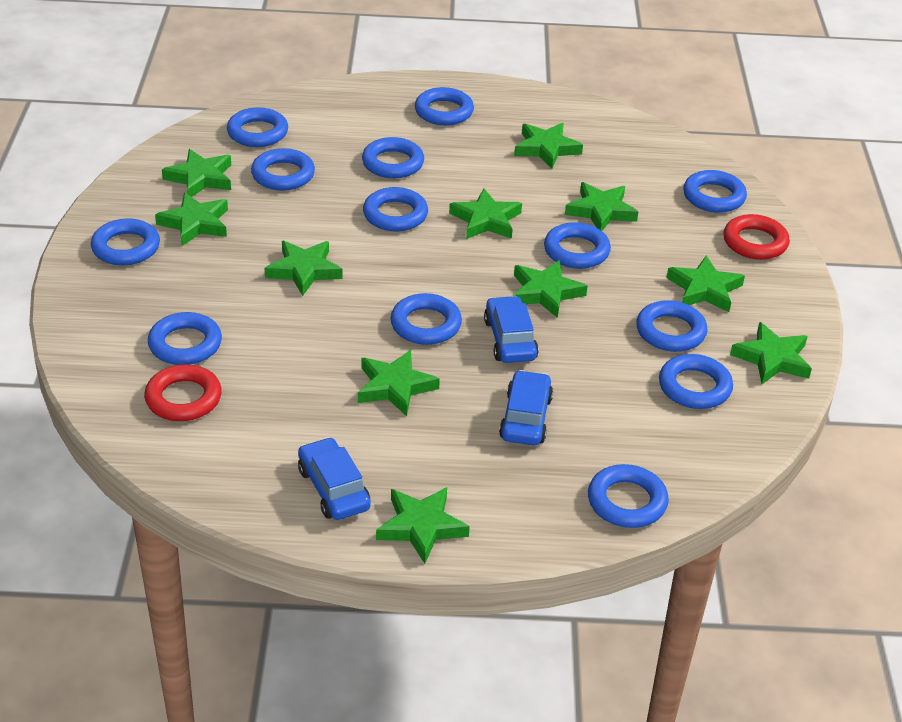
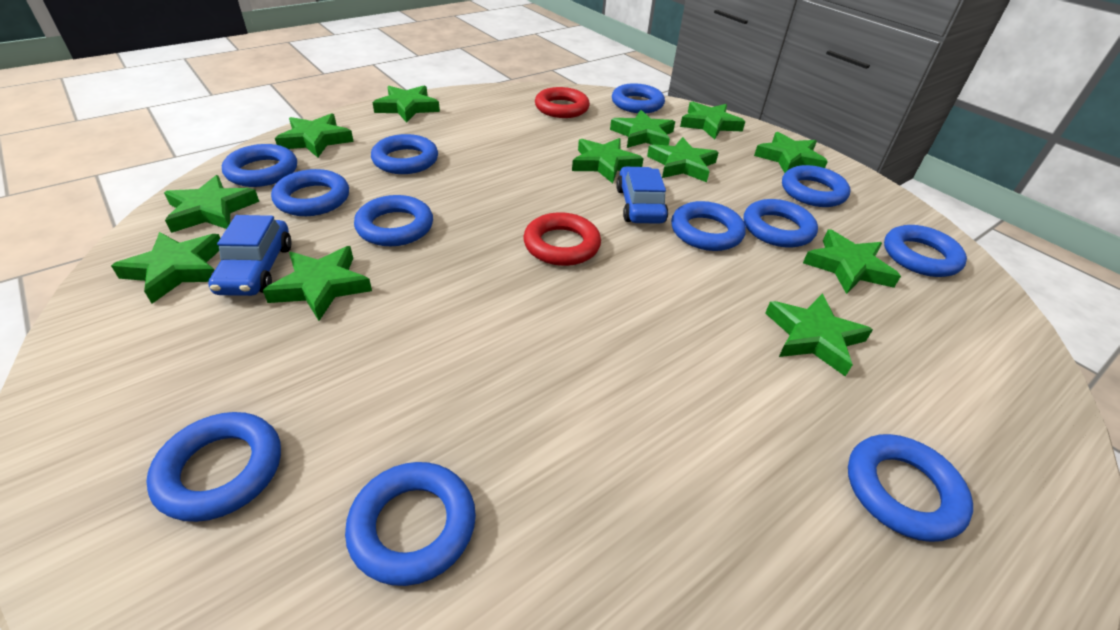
blue car: [298,437,371,520] [484,296,539,363] [499,370,553,445] = 3 -> [208,215,292,296] [616,167,668,224] = 2
blue ring: [91,218,160,265] [148,312,222,365] [227,107,288,147] [251,148,315,191] [362,137,424,178] [363,187,428,231] [391,293,462,345] [415,87,474,125] [544,222,611,269] [588,464,669,528] [636,300,707,352] [659,354,733,409] [683,170,747,213] = 13 -> [146,412,281,522] [222,144,297,187] [271,169,349,216] [345,462,476,586] [354,195,433,246] [371,134,438,174] [612,83,665,113] [671,201,746,251] [744,199,818,248] [782,165,850,207] [848,434,973,542] [884,225,967,277] = 12
green star: [155,192,228,246] [162,149,231,197] [265,241,343,296] [358,350,440,416] [376,487,470,563] [449,189,522,239] [513,260,588,318] [514,123,583,169] [565,182,638,231] [667,256,745,312] [730,322,812,384] = 11 -> [111,232,220,304] [164,175,259,233] [263,246,372,321] [275,113,354,158] [372,85,440,123] [572,138,644,183] [610,110,675,148] [647,137,719,182] [680,101,745,140] [754,132,828,173] [765,294,873,377] [803,229,901,294] = 12

